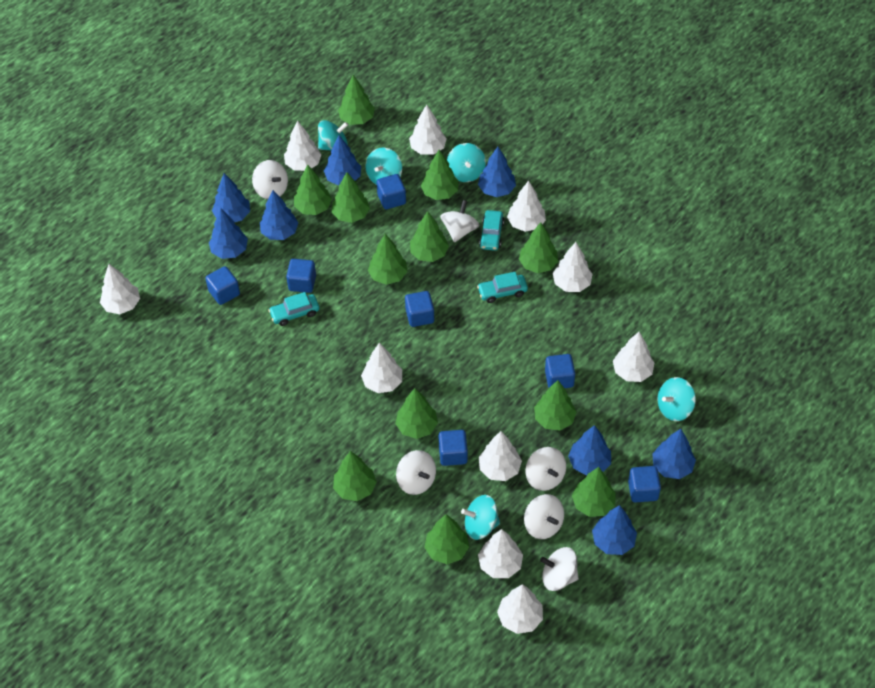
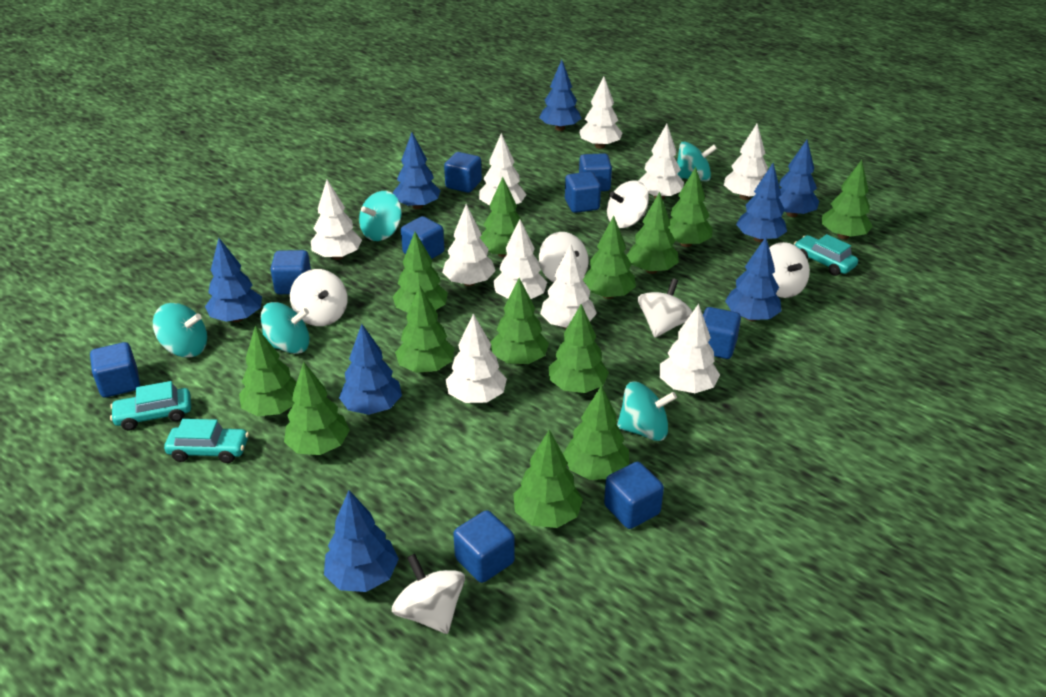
blue cube: [205,266,240,305] [286,259,316,293] [376,174,406,209] [405,291,434,327] [438,430,468,466] [545,354,575,388] [628,466,661,503] = 7 -> [90,342,140,397] [270,250,311,294] [401,216,444,259] [444,152,482,193] [453,510,515,583] [565,172,601,213] [579,153,612,191] [604,462,664,529] [703,307,741,359] = 9
green tree: [294,165,332,215] [331,172,370,223] [333,451,377,501] [338,75,375,125] [368,234,408,285] [395,388,438,439] [410,211,449,262] [420,150,458,200] [424,514,469,564] [519,222,558,273] [534,380,577,431] [572,467,616,517] = 12 -> [239,325,297,416] [284,362,350,455] [392,232,448,313] [395,285,454,373] [480,177,522,257] [490,278,549,364] [513,430,583,528] [549,304,609,393] [563,385,629,480] [583,216,636,299] [626,192,679,274] [668,167,712,247] [822,160,873,239] = 13

